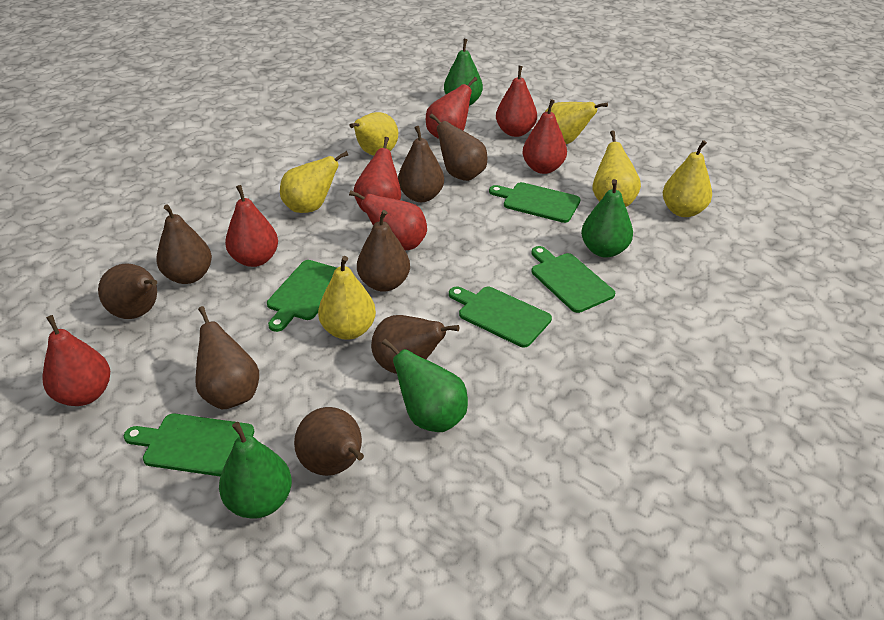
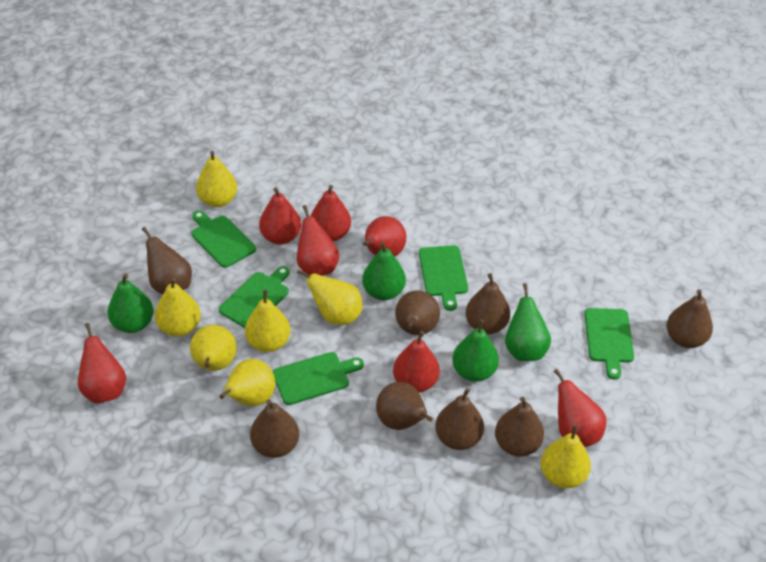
yellow pear: [280,151,348,213] [318,256,376,340] [349,112,398,156] [545,102,608,144] [593,130,641,207] [663,140,712,217] = 6 -> [155,278,201,337] [190,325,237,371] [196,151,237,207] [219,359,275,406] [245,290,291,352] [297,269,362,325] [540,425,591,488] = 7

